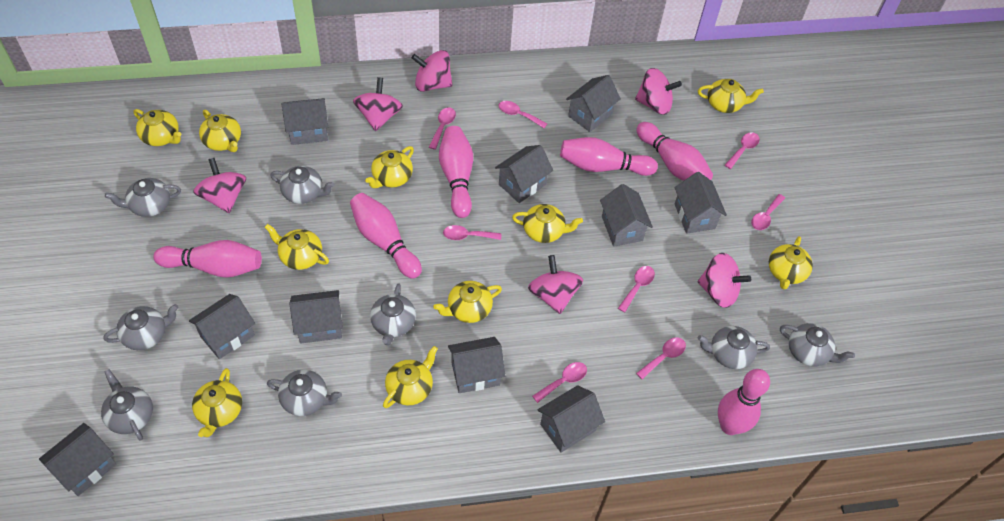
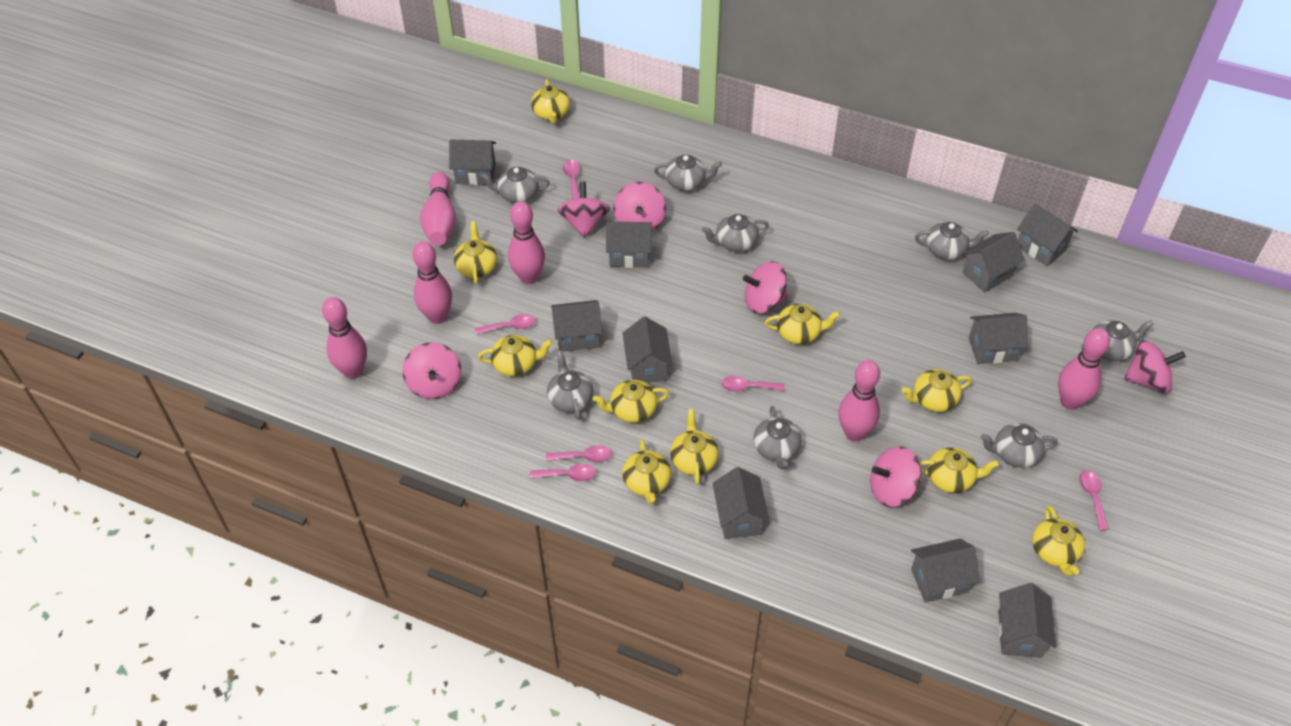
pink spoon: [429,107,456,150] [443,225,501,240] [498,101,547,128] [532,362,587,403] [618,266,655,313] [636,338,686,379] [725,132,760,169] [751,194,785,230] = 8 -> [475,314,536,335] [530,464,596,482] [546,445,612,463] [563,160,580,199] [721,376,785,392] [1079,470,1109,531] = 6

